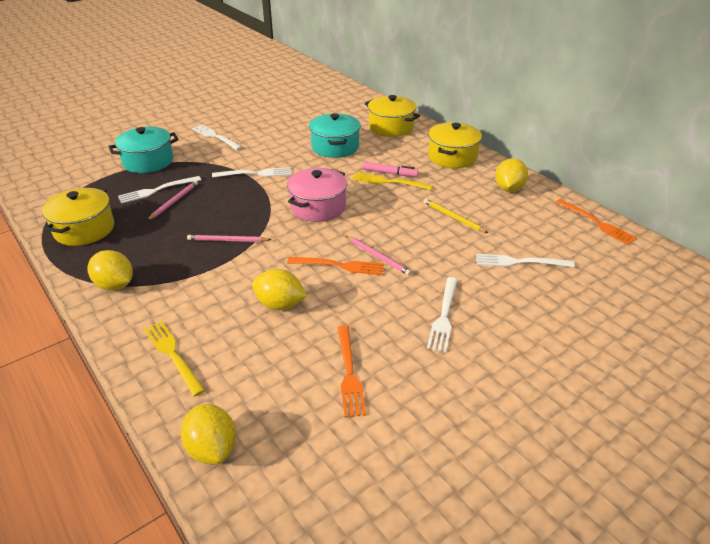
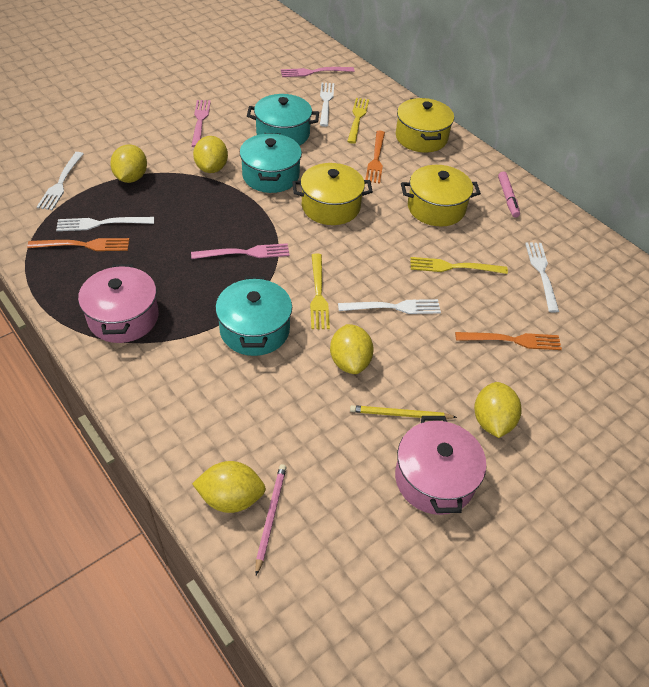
pink fork: none = 0 -> [191,100,211,147] [191,243,290,259] [281,67,354,77] = 3
pink pencil: [147,181,198,221] [187,235,271,242] [346,236,411,275] = 3 -> [255,464,287,576] = 1
pink pot: [287,168,347,222] = 1 -> [78,264,159,343] [395,416,487,515] = 2
turquoise pot: [108,127,179,173] [309,113,361,158] = 2 -> [215,276,292,356] [240,133,302,193] [247,94,319,146] = 3
yellow fork: [144,321,205,397] [353,172,433,190] = 2 -> [310,253,330,329] [347,98,369,144] [411,257,508,274] = 3
yellow lemon: [88,250,133,291] [181,404,236,464] [252,269,307,310] [495,158,528,192] = 4 -> [110,145,147,183] [192,461,266,513] [193,136,228,173] [330,324,374,374] [474,382,521,438] = 5

